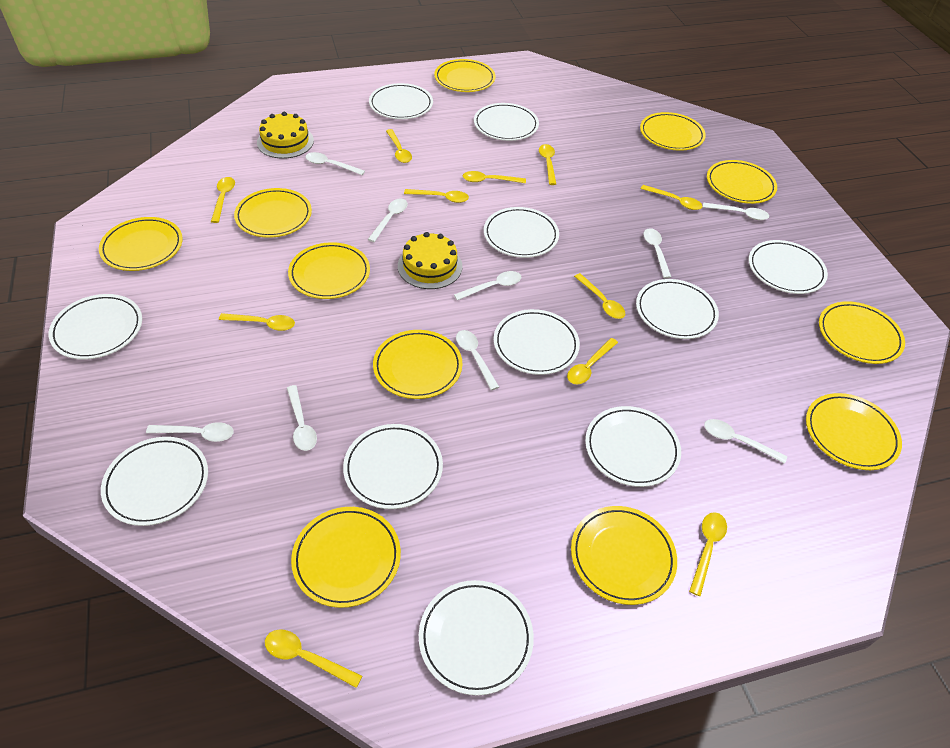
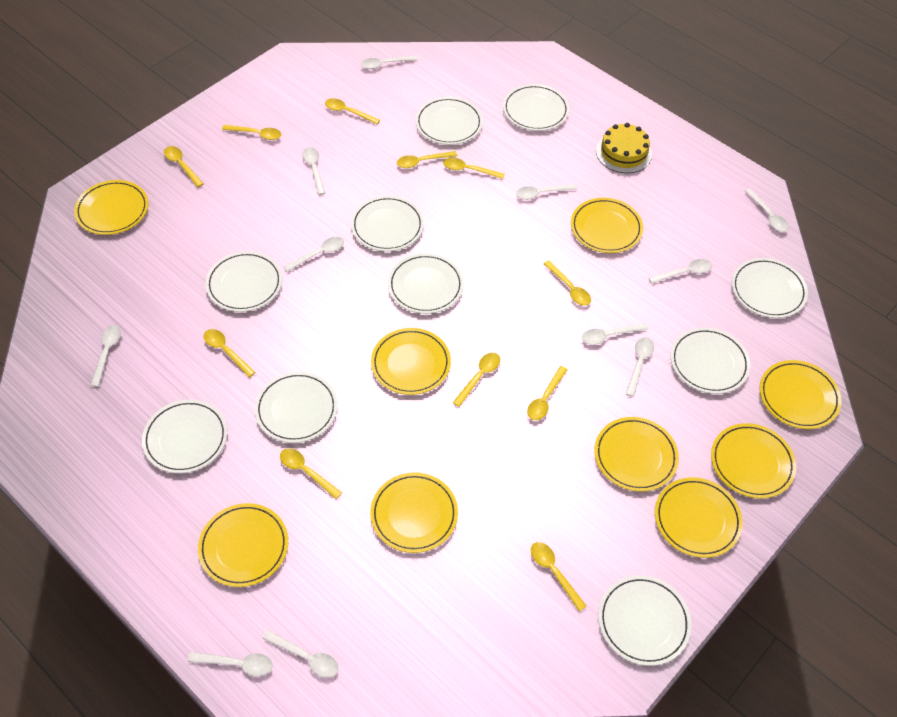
white plate: [49,294,142,360] [101,437,208,526] [343,424,443,509] [369,83,433,119] [419,580,534,696] [474,103,539,141] [484,207,559,258] [494,309,580,375] [585,406,681,487] [636,279,719,339] [749,240,828,294] = 11 -> [142,400,227,474] [206,251,282,312] [255,372,338,443] [351,196,424,251] [388,253,464,314] [415,97,483,145] [503,84,569,131] [598,575,691,666] [671,327,750,394] [732,258,808,318] = 10
white spoon: [146,422,234,442] [287,385,317,451] [305,152,365,175] [368,199,408,242] [454,271,522,300] [456,330,499,390] [643,228,671,278] [703,202,769,220] [704,419,787,464] = 9 -> [90,325,121,387] [188,652,273,676] [262,630,339,678] [284,237,344,272] [302,147,325,195] [361,56,418,69] [516,184,578,200] [582,323,648,345] [626,337,654,397] [649,259,712,284] [745,188,789,232] = 11
yellow cake: [257,112,314,159] [398,232,462,289] = 2 -> [596,123,652,173] = 1
yellow plate: [99,217,183,271] [234,188,312,238] [288,242,370,299] [291,507,401,608] [373,330,462,399] [434,59,496,92] [571,506,677,605] [640,112,706,151] [707,160,777,204] [806,393,902,470] [819,301,905,364] = 11 -> [74,180,148,235] [198,503,288,587] [370,472,458,553] [371,328,451,395] [571,198,643,253] [594,417,679,492] [655,477,743,558] [711,423,796,498] [759,360,842,429] = 9

